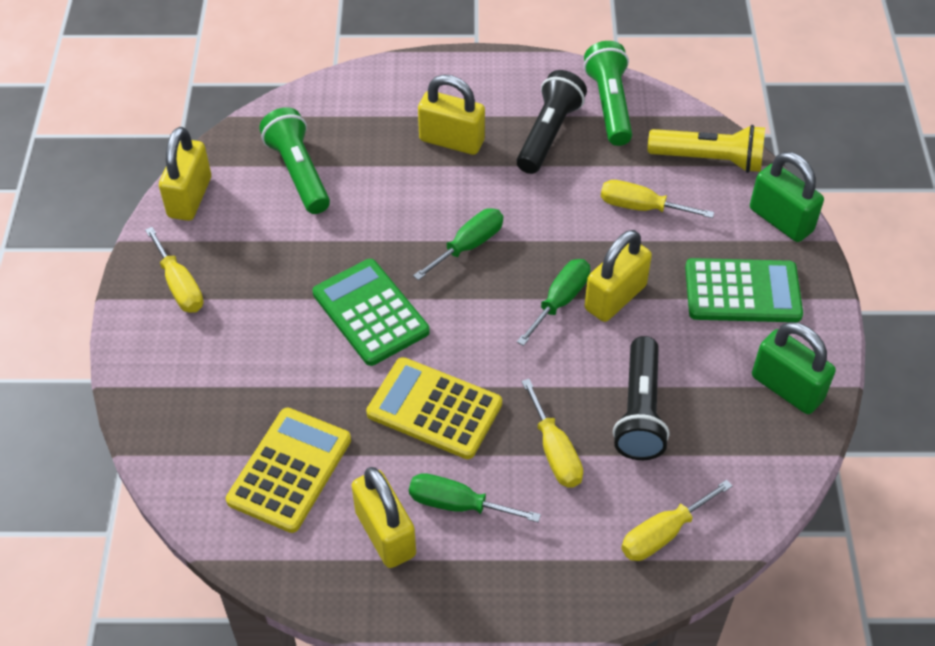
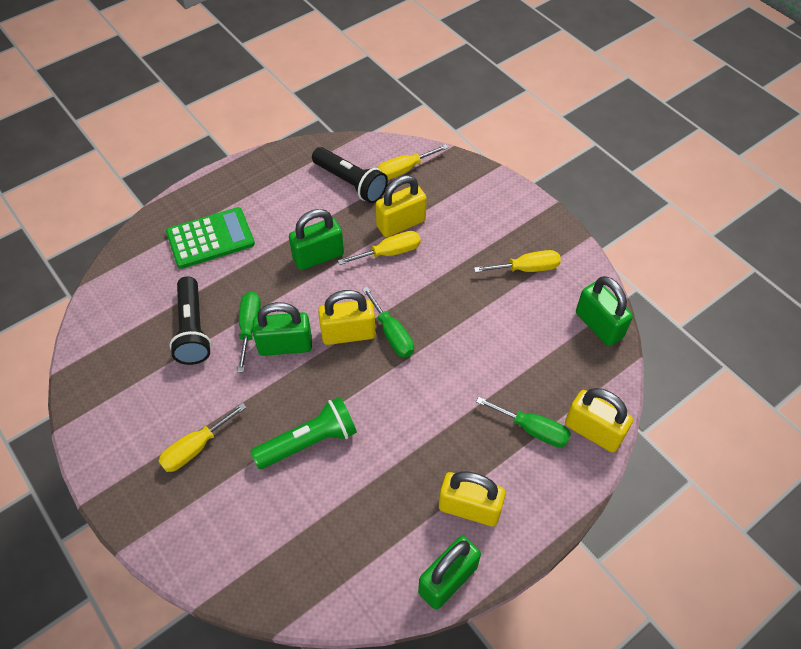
green calculator: [312,259,430,366] [685,258,803,322] = 2 -> [166,207,255,269] = 1
green flashlight: [259,107,330,214] [584,41,632,146] = 2 -> [251,397,357,469] = 1
green padlock: [750,152,824,242] [752,322,836,414] = 2 -> [253,302,312,356] [289,209,344,270] [418,536,481,609] [576,276,633,346] = 4
yellow calculator: [226,408,351,533] [366,357,502,459] = 2 -> none = 0
yellow flashlight: [648,125,765,173] = 1 -> none = 0

